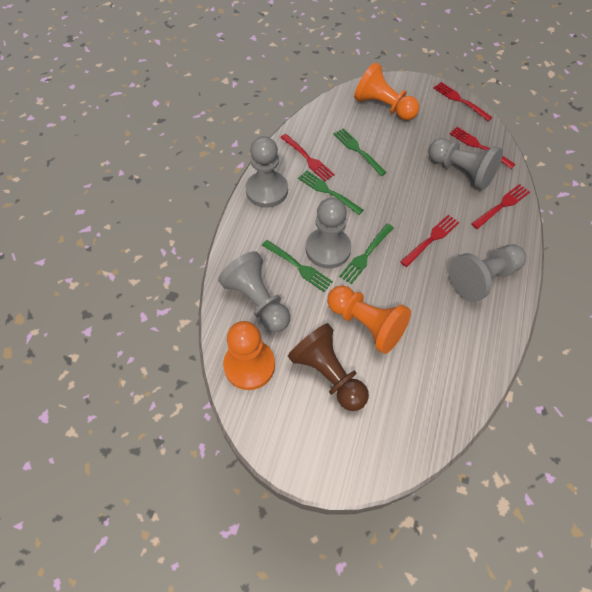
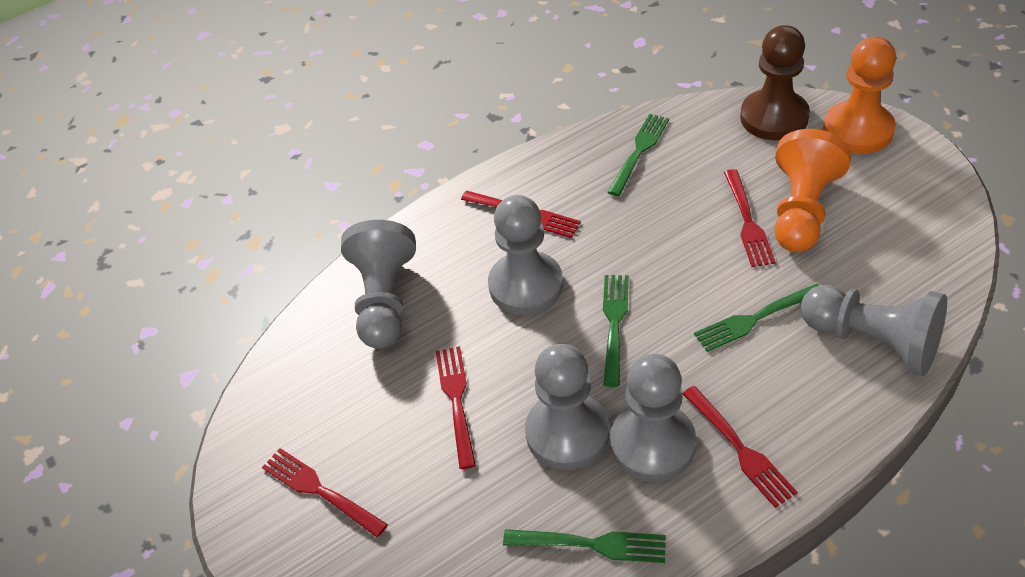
orange pawn: [223,321,275,390] [327,285,411,354] [354,62,419,120] = 3 -> [775,129,852,252] [823,36,896,154] = 2

